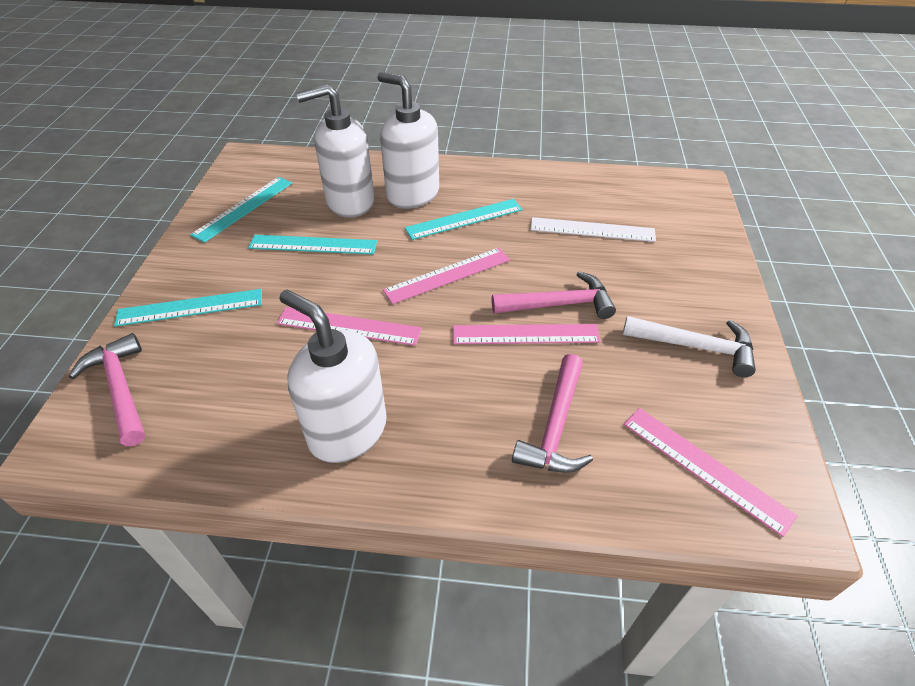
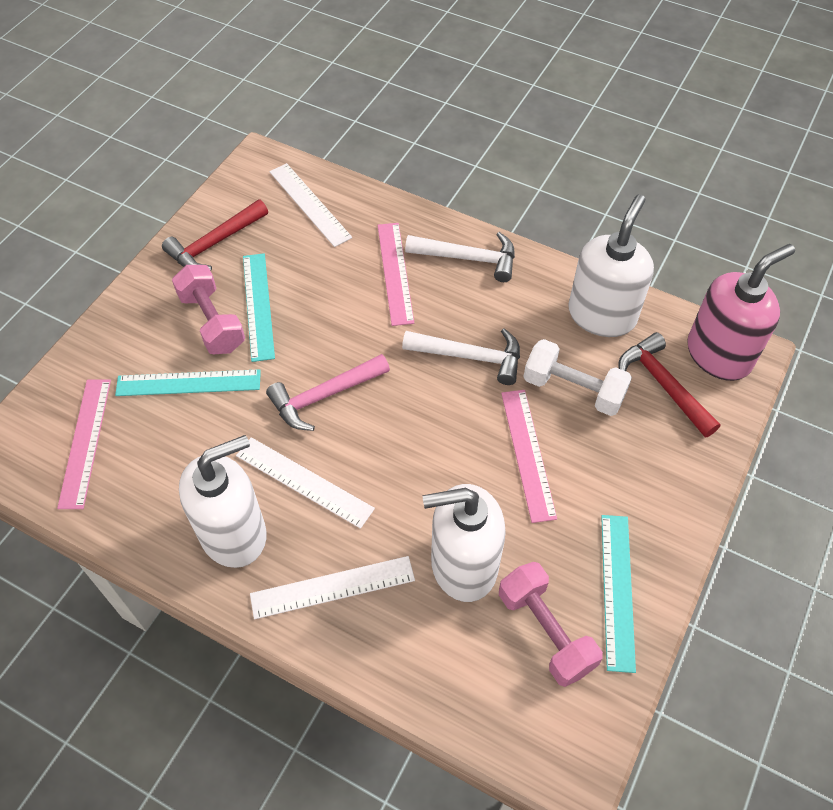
pink dumbbell: none = 0 -> [172,265,245,354] [499,562,603,687] = 2
pink hammer: [69,333,145,446] [492,271,616,319] [512,354,593,473] = 3 -> [266,354,390,431] = 1
pink ruler: [277,307,422,346] [383,248,510,304] [453,324,601,344] [624,408,798,537] = 4 -> [57,380,111,509] [377,223,414,326] [501,390,557,523] = 3
pink soap dispenser: none = 0 -> [687,244,795,381] = 1
red hammer: none = 0 -> [162,200,268,271] [618,332,721,437] = 2
turquoise ruler: [114,289,262,327] [190,177,292,243] [248,235,377,255] [405,199,523,240] = 4 -> [115,369,261,396] [243,253,275,362] [601,515,636,673] = 3
white dumbbell: none = 0 -> [523,339,632,416] = 1
white hammer: [623,316,756,377] = 1 -> [402,328,520,385] [405,232,515,282] = 2
white ruler: [530,217,656,242] = 1 -> [236,437,375,529] [250,556,415,619] [269,163,352,247] = 3

